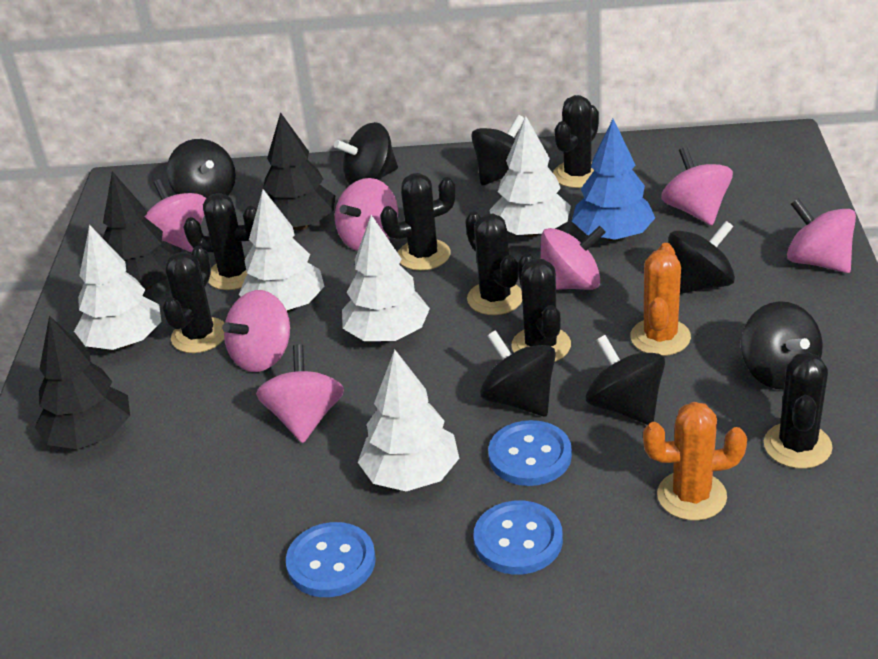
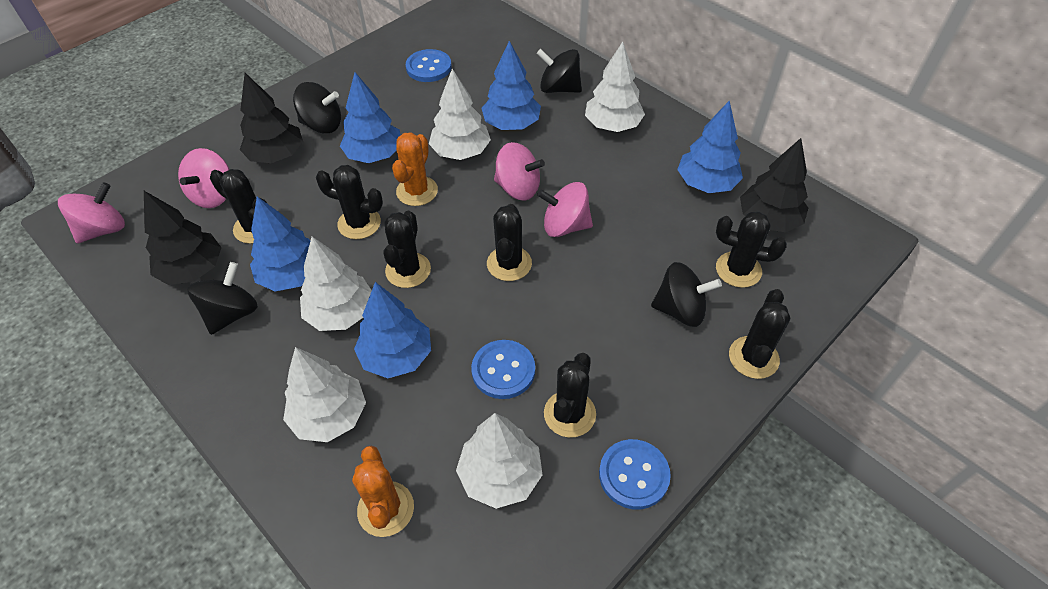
black spinning top: [167,139,236,199] [334,122,398,185] [471,115,524,185] [480,330,556,416] [586,335,665,425] [668,221,735,294] [741,301,823,389] = 7 -> [187,262,258,335] [293,82,341,133] [537,49,582,93] [651,262,722,327] = 4
blue tree: [572,119,655,241] = 1 -> [250,197,311,291] [340,72,400,163] [354,282,431,378] [481,41,541,130] [677,100,743,193] = 5
pink spinning top: [145,179,206,252] [222,290,290,372] [256,344,344,443] [335,178,398,251] [541,226,606,290] [661,147,733,225] [787,198,856,273] = 7 -> [58,182,125,243] [178,148,230,208] [494,142,545,200] [537,182,593,237] = 4

